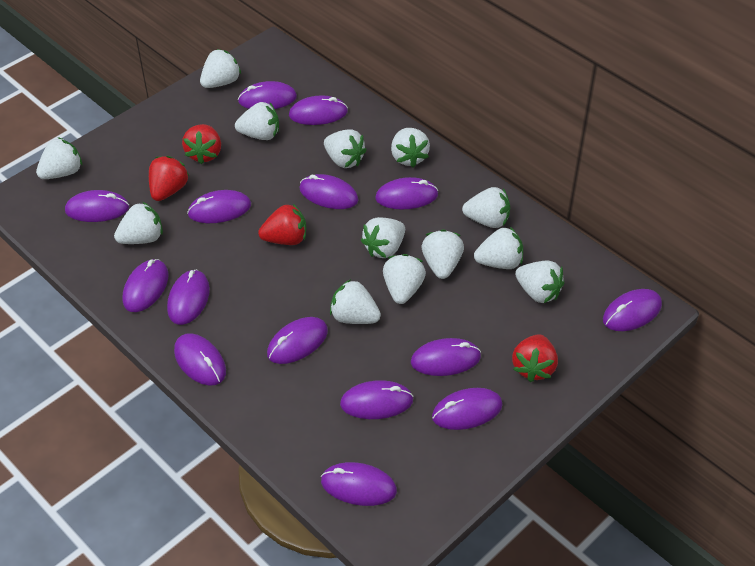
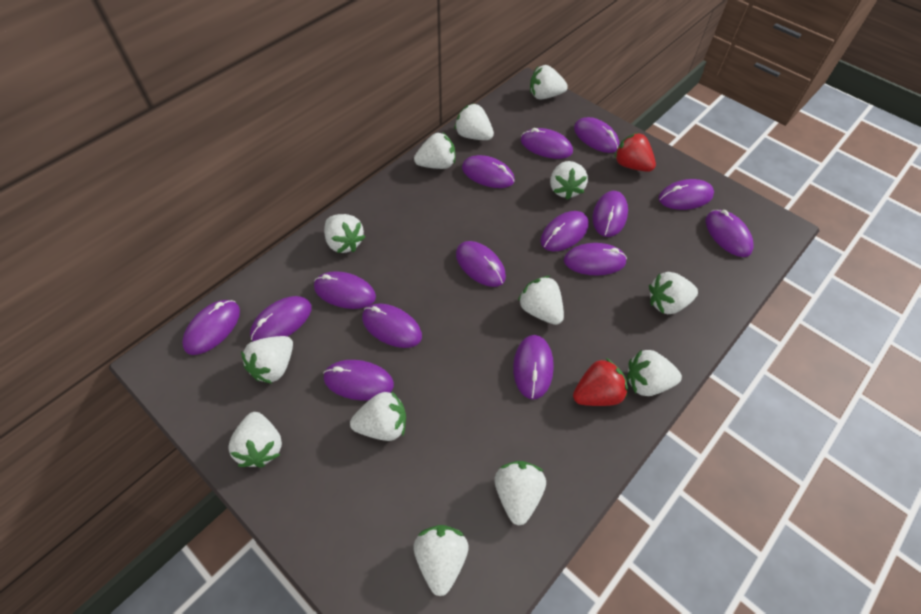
red strawberry: [149,156,189,201] [182,124,221,164] [258,204,306,245] [512,334,558,382] = 4 -> [573,358,628,406] [614,132,656,172] = 2

